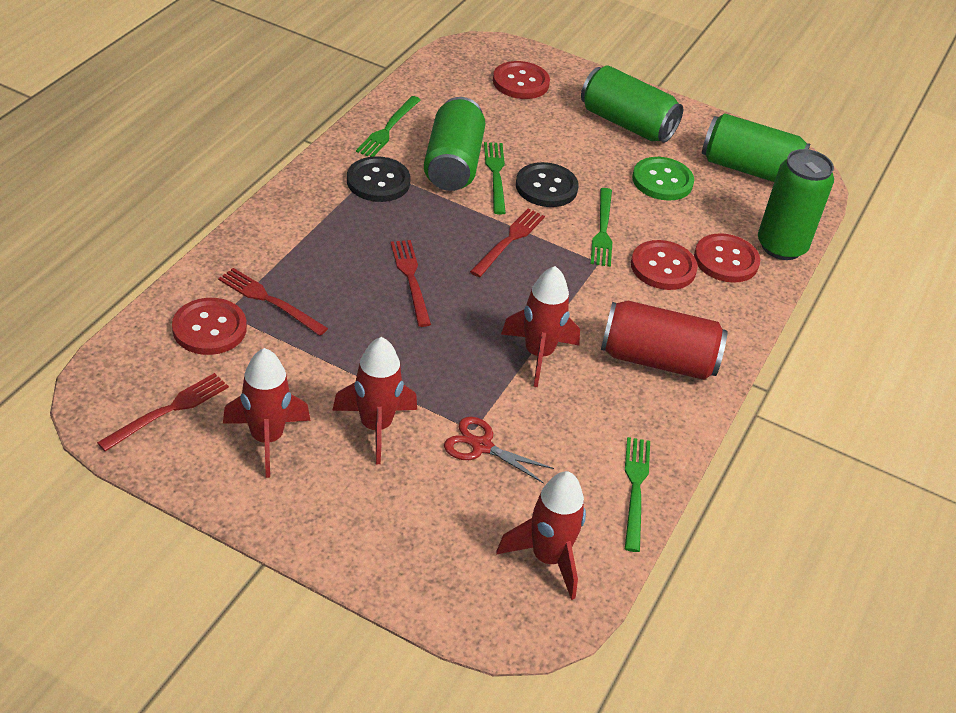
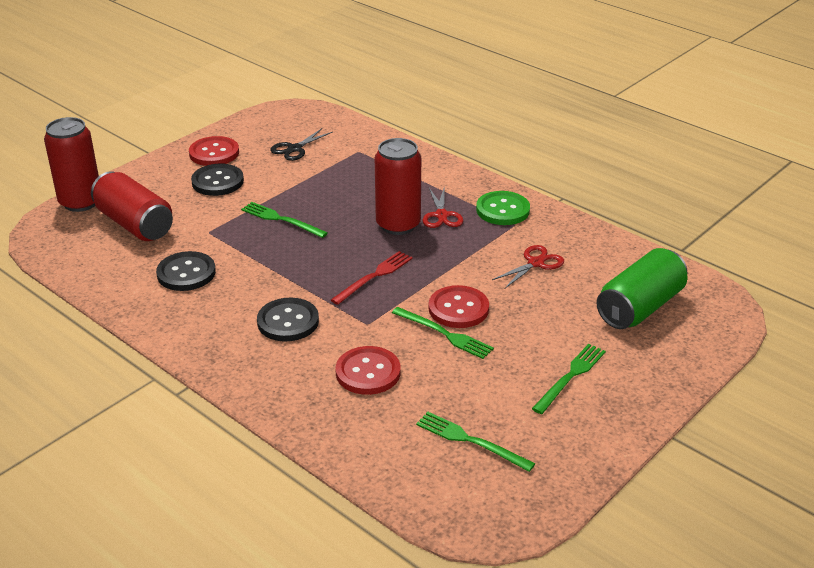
black button: [347,156,411,202] [516,162,579,207] = 2 -> [156,251,216,291] [191,164,244,196] [257,298,319,342] = 3
black scissors: none = 0 -> [270,128,332,161] = 1
green can: [424,97,485,191] [581,65,683,143] [702,113,810,182] [758,149,834,260] = 4 -> [597,248,687,329] = 1
red button: [172,298,247,355] [493,61,550,99] [631,240,698,290] [694,233,760,283] = 4 -> [189,136,239,166] [335,346,401,395] [429,285,489,328] = 3
red can: [601,301,728,380] = 1 -> [44,117,99,212] [91,171,173,241] [375,138,421,235] = 3
red fork: [97,373,229,452] [218,268,328,336] [391,240,431,327] [470,208,545,277] = 4 -> [331,251,413,305] = 1
red rocket: [223,348,311,478] [332,337,417,464] [496,471,586,600] [501,266,580,387] = 4 -> none = 0
red scissors: [444,417,554,484] = 1 -> [423,186,463,228] [492,245,564,288] = 2

